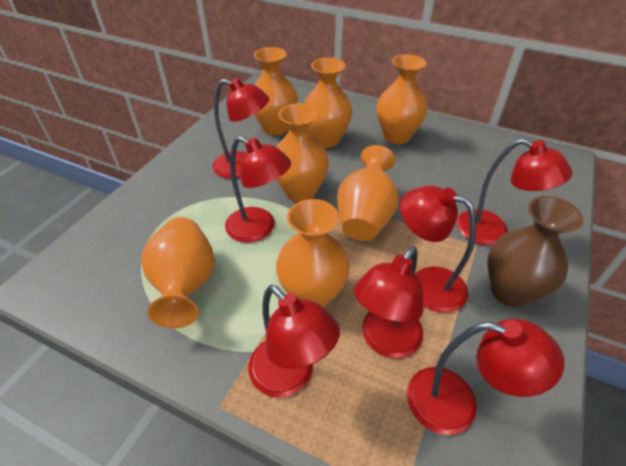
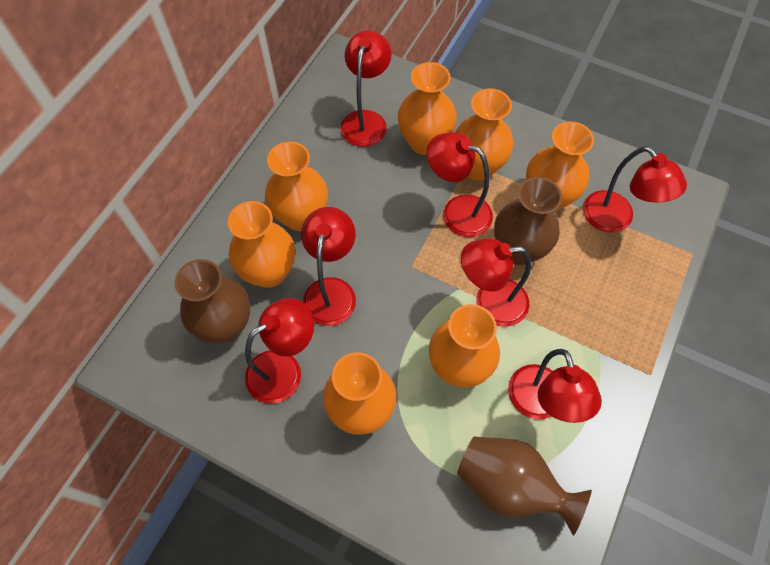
brown vase: [487,196,583,307] = 1 -> [175,259,250,343] [457,437,592,536] [494,177,562,265] = 3

